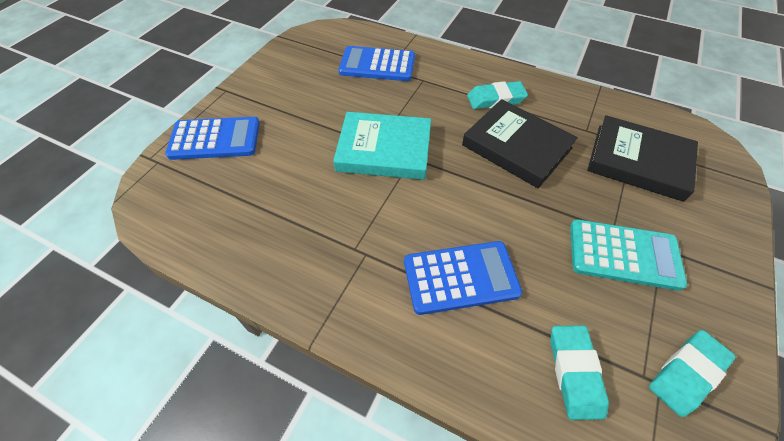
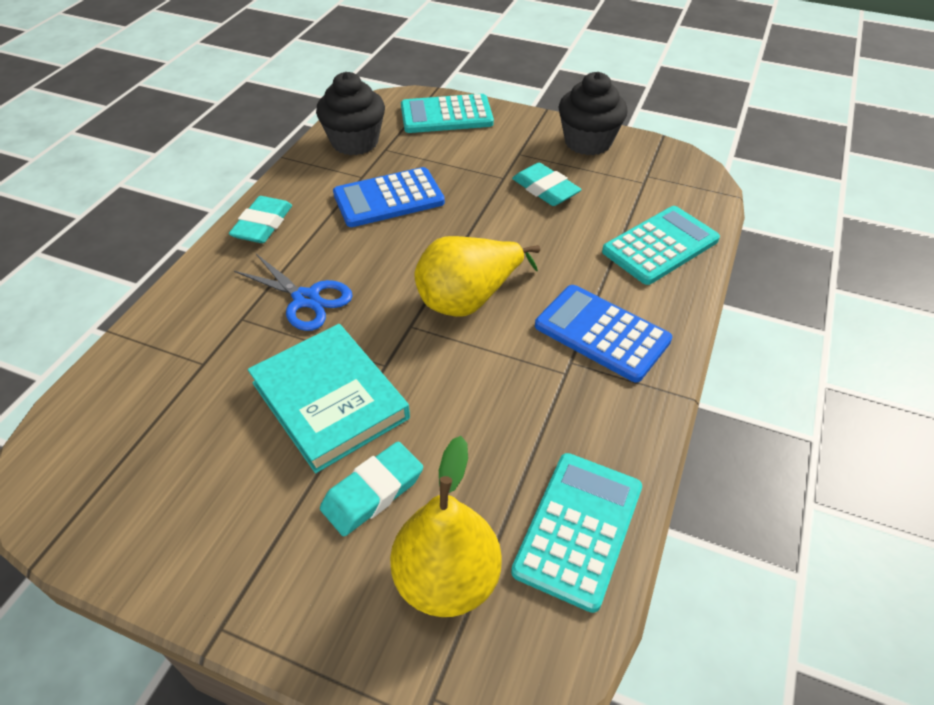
black book: [462,99,578,188] [587,115,698,202] = 2 -> none = 0
black cupcake: none = 0 -> [316,72,385,155] [558,72,628,155] = 2
blue calculator: [165,117,260,160] [338,46,415,81] [404,241,522,315] = 3 -> [333,167,445,227] [535,285,672,382] = 2
blue scissors: none = 0 -> [234,254,353,331] = 1
turquoise calculator: [570,219,687,291] = 1 -> [401,94,494,133] [511,453,642,613] [602,206,720,285] = 3
yellow pear: none = 0 -> [390,436,502,617] [414,236,540,317] = 2

